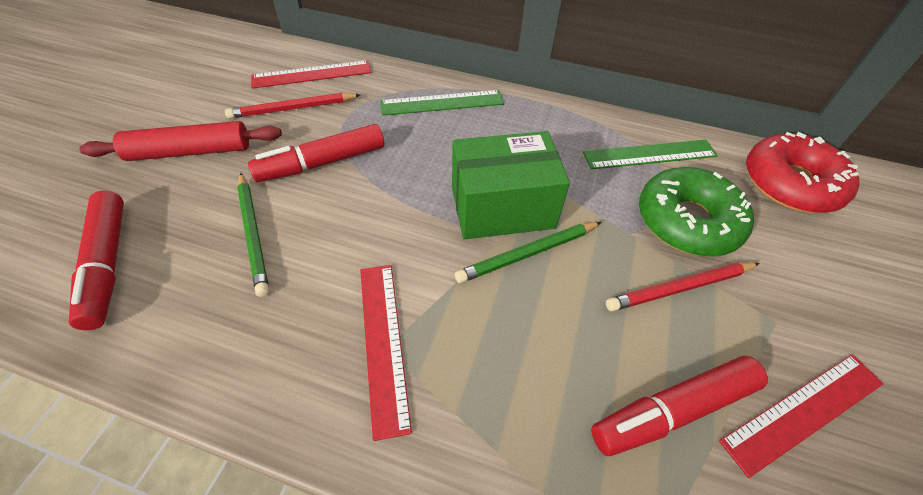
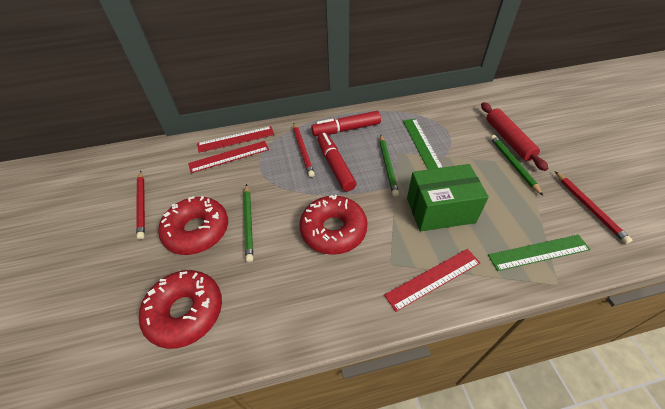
green donut: [639,167,754,257] = 1 -> none = 0
green pencil: [237,173,269,297] [455,222,601,283] = 2 -> [244,184,253,262] [380,135,399,197] [490,135,543,196] = 3
red donut: [746,132,859,213] = 1 -> [139,270,222,349] [158,196,228,255] [300,195,368,255] = 3
red marker: [69,191,124,330] [248,124,384,182] [591,356,768,456] = 3 -> [311,111,381,136] [317,133,356,192] = 2
red pencil: [225,93,361,119] [606,262,760,311] = 2 -> [136,171,145,240] [293,123,315,177] [555,171,632,244] = 3

